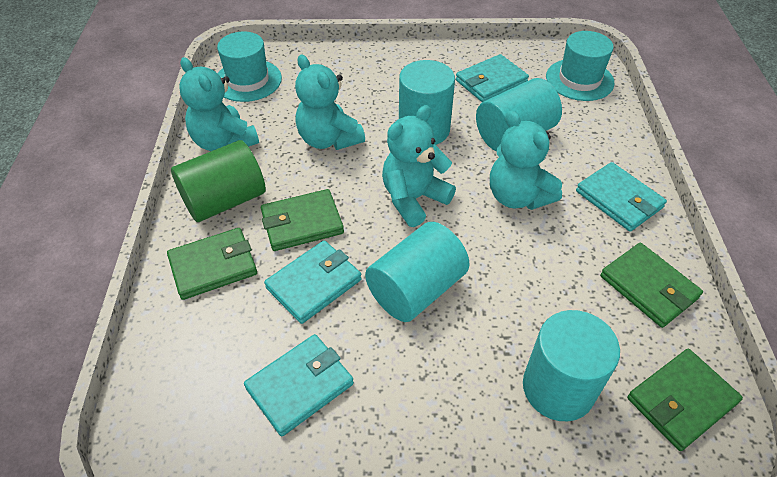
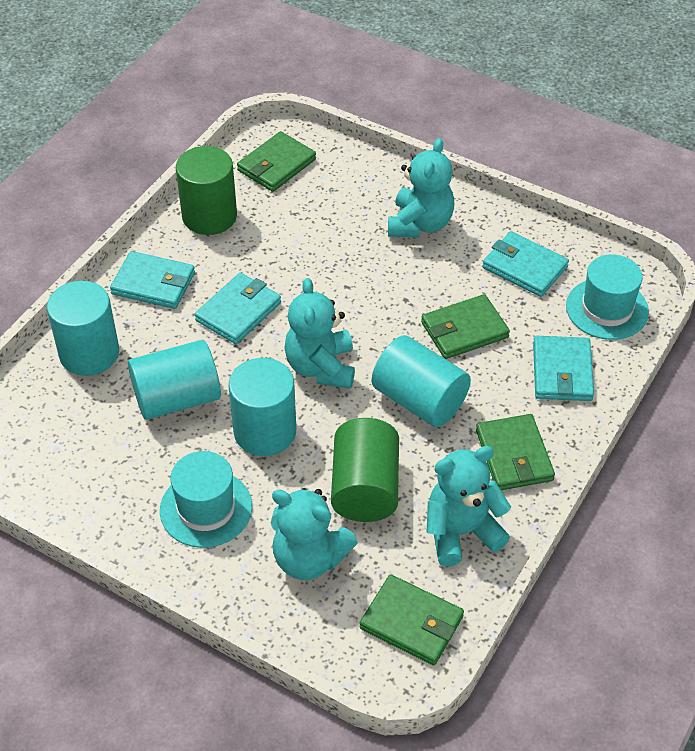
green cylinder: [171,140,266,222] = 1 -> [176,146,237,235] [331,418,399,522] = 2

